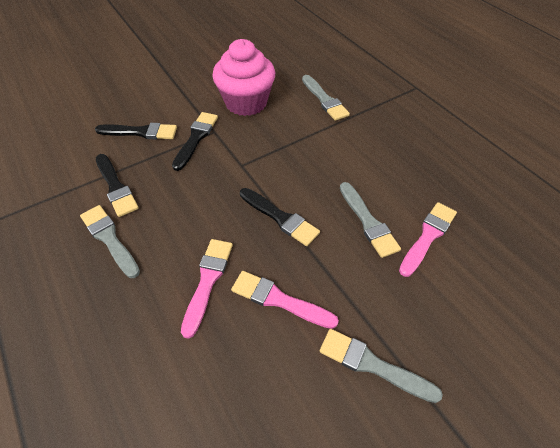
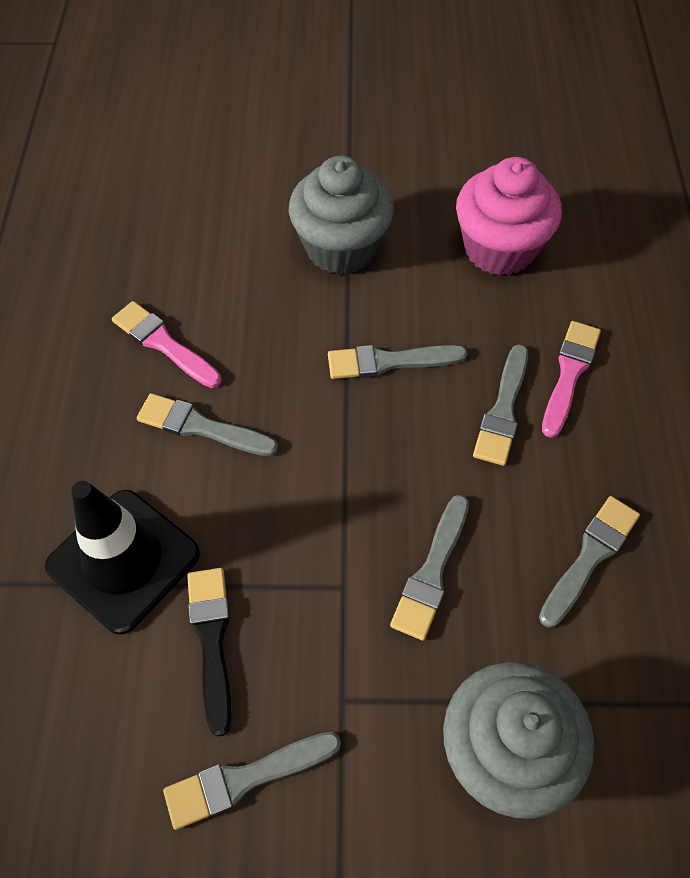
black brush: [95,123,177,139] [96,154,139,217] [172,112,218,171] [240,188,320,246] = 4 -> [187,568,232,737] = 1
black traffic cone: none = 0 -> [45,481,200,635] = 1
grey brush: [80,205,140,278] [302,75,350,121] [320,329,443,403] [340,182,401,258] = 4 -> [137,393,278,456] [163,732,341,830] [328,345,467,379] [390,495,469,641] [473,344,528,466] [539,496,640,628] = 6
grey cupcake: none = 0 -> [289,156,394,275] [443,662,594,819] = 2
pink brush: [181,239,233,339] [231,271,339,329] [399,202,457,277] = 3 -> [112,301,222,388] [542,321,601,438] = 2

